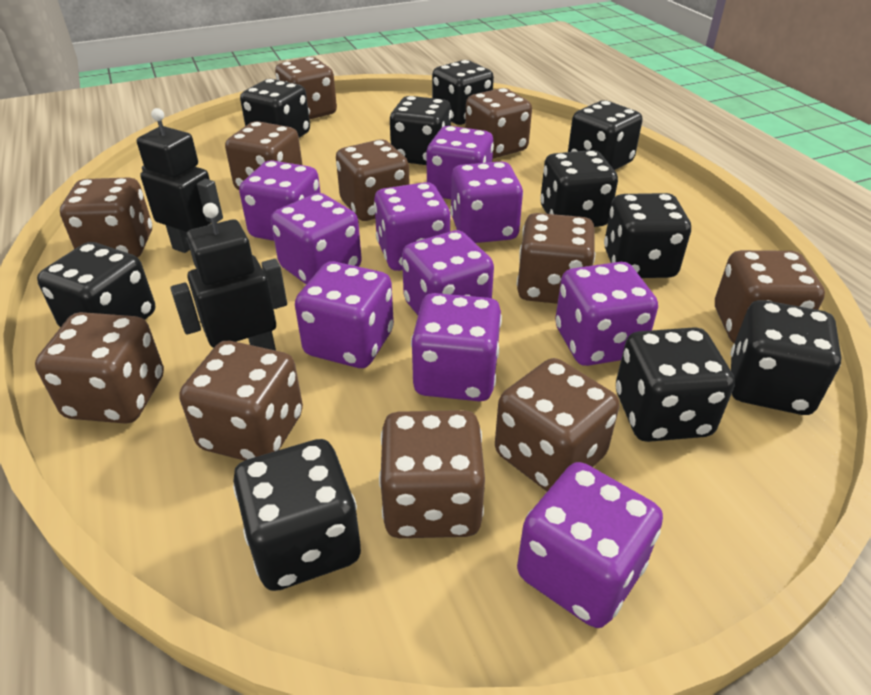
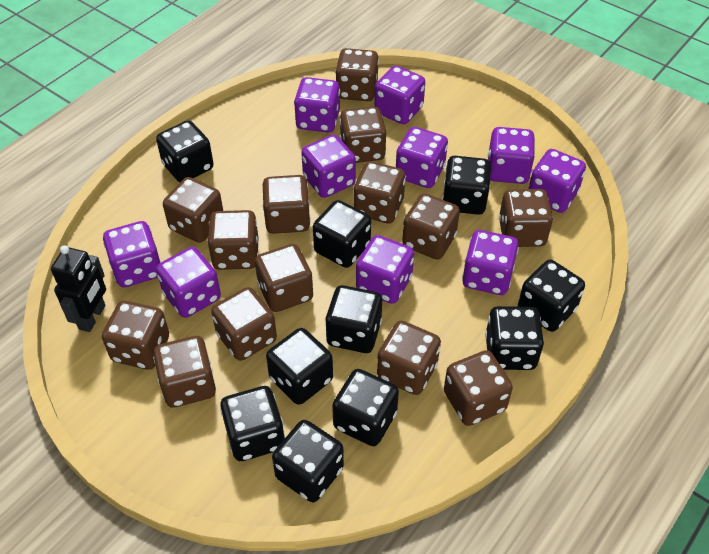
black robot: [137,108,223,253] [170,203,287,351] = 2 -> [51,245,106,332] = 1
brown dice: [35,312,164,424] [60,177,152,258] [179,341,303,461] [225,121,302,190] [275,57,337,119] [336,139,410,221] [379,410,485,538] [465,88,532,158] [495,358,619,491] [517,213,595,304] [715,250,825,343] = 11 -> [102,301,169,370] [153,336,216,408] [163,177,223,243] [207,210,258,270] [211,287,277,361] [255,244,313,312] [263,175,311,234] [335,48,379,101] [340,107,386,163] [353,161,406,224] [377,321,441,395] [402,193,460,260] [444,350,513,426] [499,189,553,247] = 14

